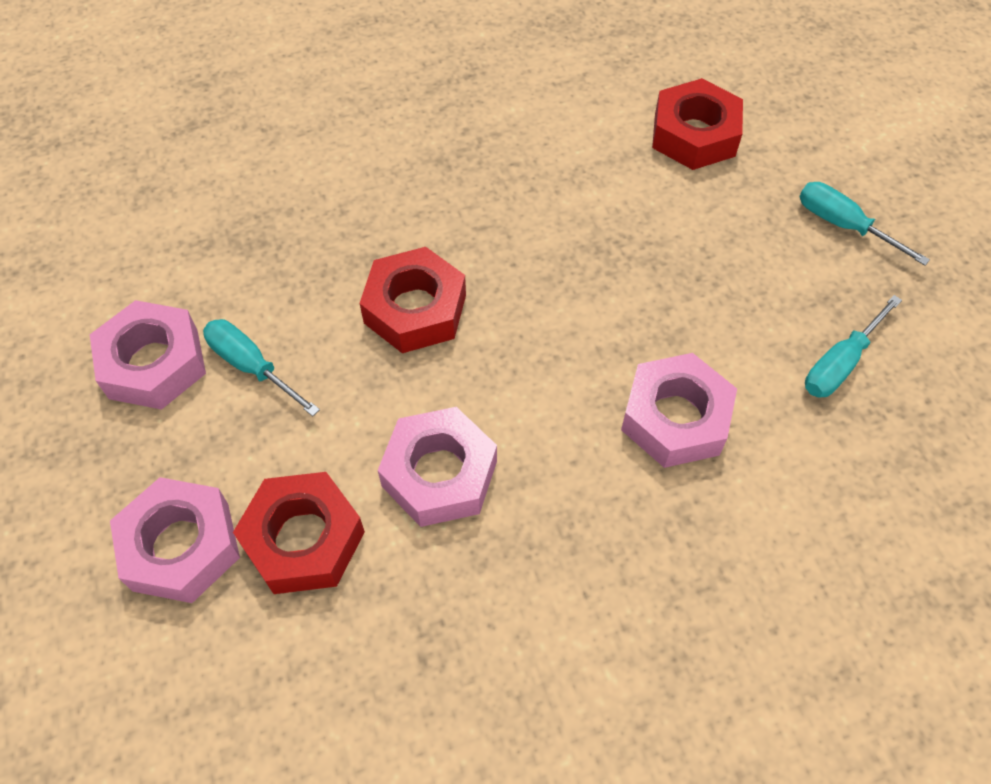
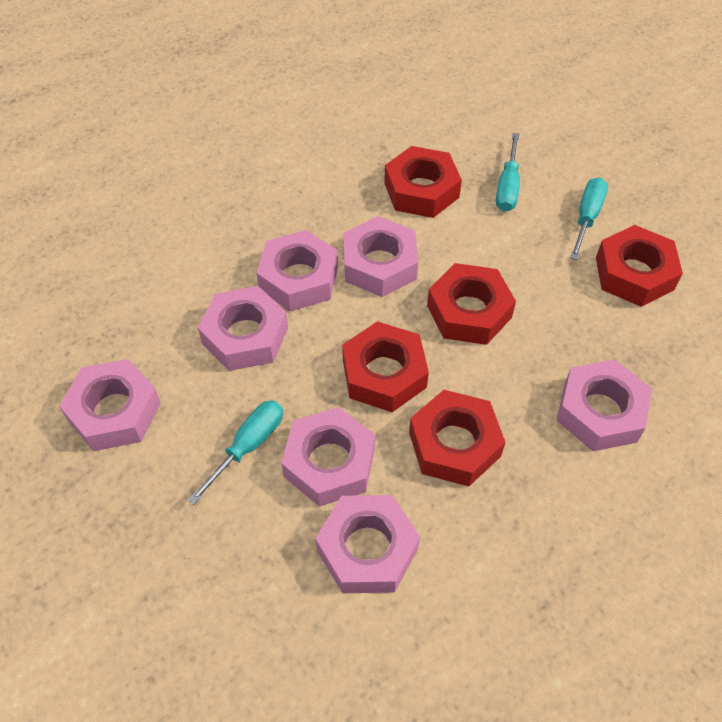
pink nut: [90,300,206,410] [110,477,240,603] [378,407,497,527] [621,353,737,468] = 4 -> [59,359,161,451] [198,286,288,371] [257,230,338,311] [281,407,375,507] [315,495,420,593] [343,216,418,297] [557,359,652,451] = 7
red nut: [233,472,365,594] [359,247,466,353] [652,78,743,170] = 3 -> [342,321,429,412] [384,146,462,218] [409,390,506,486] [427,263,516,345] [596,225,683,307] = 5

